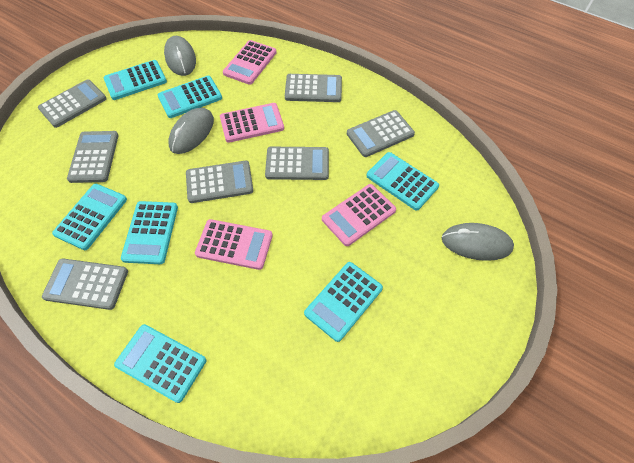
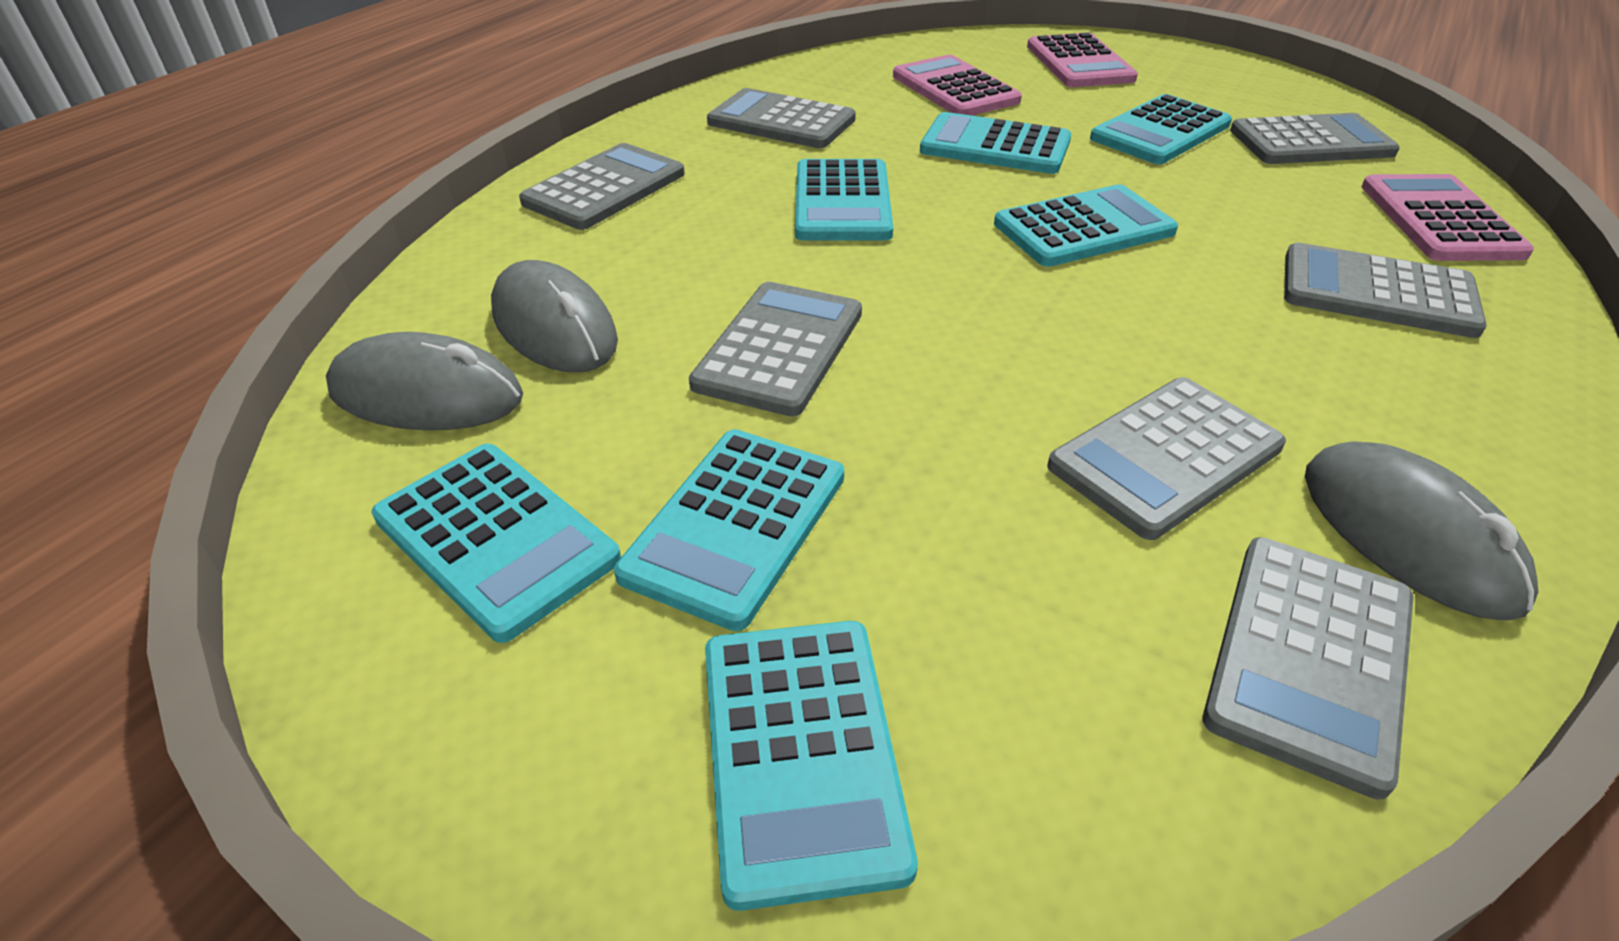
pink calculator: [195,219,273,270] [220,103,284,143] [223,40,277,85] [322,184,396,246] = 4 -> [893,55,1022,116] [1027,33,1138,87] [1361,174,1534,261] = 3

